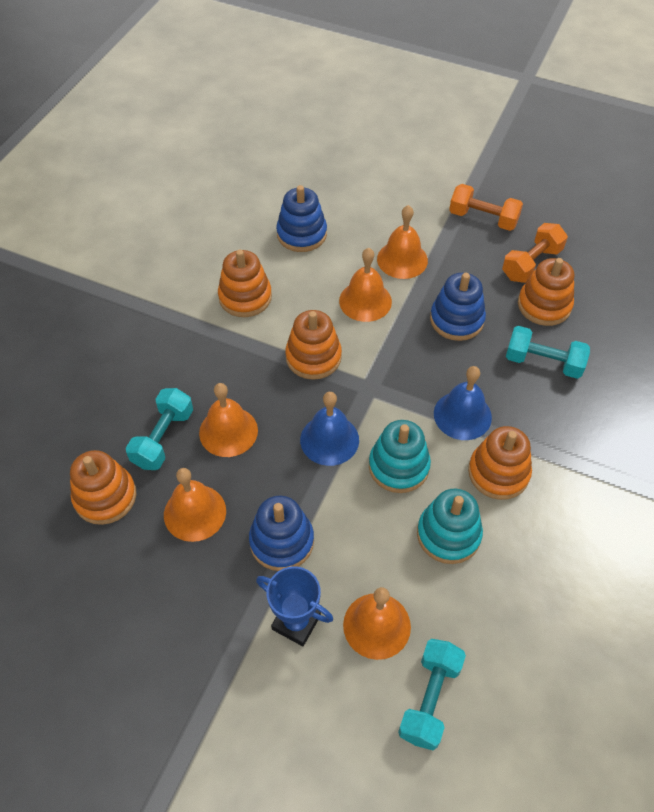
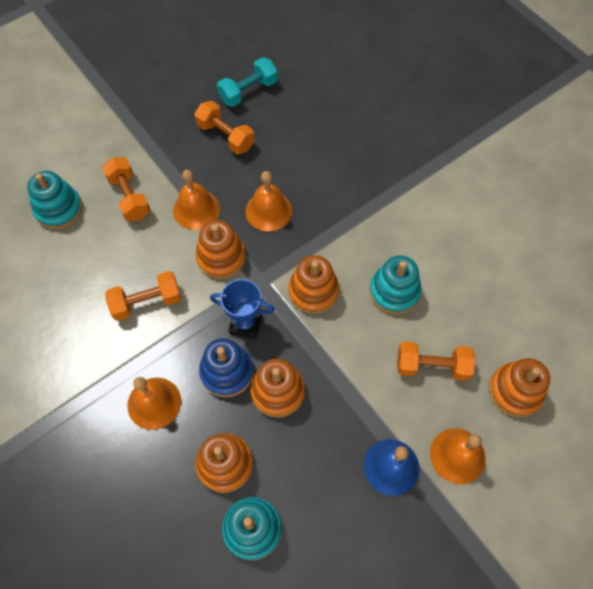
blue bell: [300,392,359,466] [434,366,492,440] = 2 -> [364,439,420,496] = 1
blue stacking toy: [249,496,314,571] [276,185,327,252] [430,273,486,341] = 3 -> [199,338,253,397] = 1
orange bell: [164,468,226,542] [199,383,258,457] [339,248,392,322] [343,587,411,660] [377,205,428,279] = 5 -> [128,377,181,430] [173,170,220,230] [245,171,292,231] [430,428,486,484] = 4
orange dumbbell: [449,184,523,231] [502,223,568,283] = 2 -> [102,157,151,221] [105,271,181,321] [194,101,255,154] [397,342,476,381] = 4
turquoise dumbbell: [126,388,193,470] [398,639,466,750] [506,326,590,379] = 3 -> [217,57,278,107] = 1
turquoise stacking toy: [369,420,431,493] [417,489,483,564] = 2 -> [27,171,82,229] [222,497,282,560] [370,255,421,314] = 3

